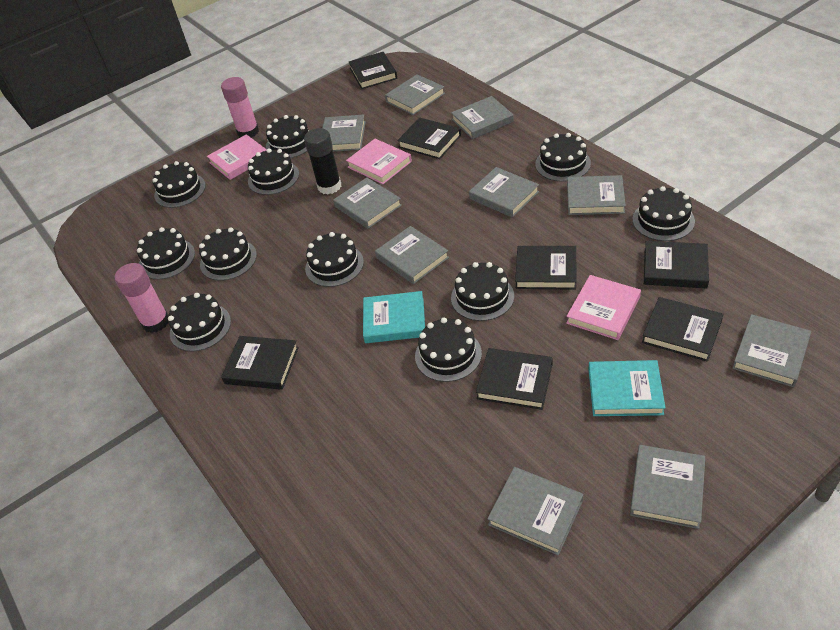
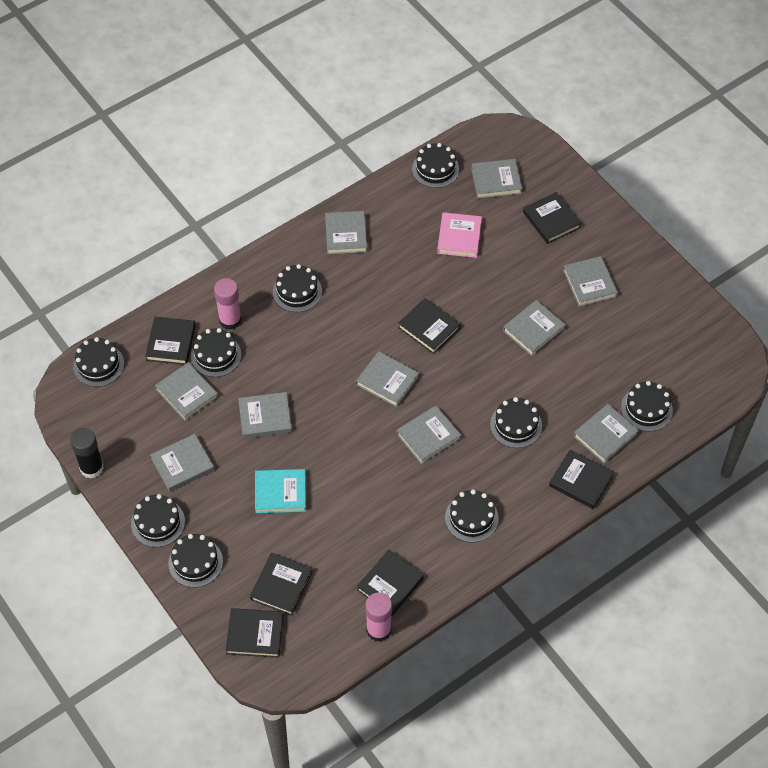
black cake: [137,227,195,279] [153,161,206,208] [168,293,231,352] [199,228,257,281] [248,148,299,195] [266,115,309,158] [305,232,364,287] [415,317,482,382] [451,262,514,321] [535,133,591,181] [632,186,695,241] = 11 -> [73,337,124,387] [131,494,185,547] [168,534,223,587] [191,328,241,377] [273,264,322,312] [412,143,459,188] [445,489,499,542] [490,397,542,448] [621,381,673,432] = 9
pink book: [207,134,267,180] [346,139,412,184] [566,275,641,340] = 3 -> [437,212,482,258] = 1
turquoise book: [363,291,425,343] [588,360,666,416] = 2 -> [255,469,306,513] = 1

